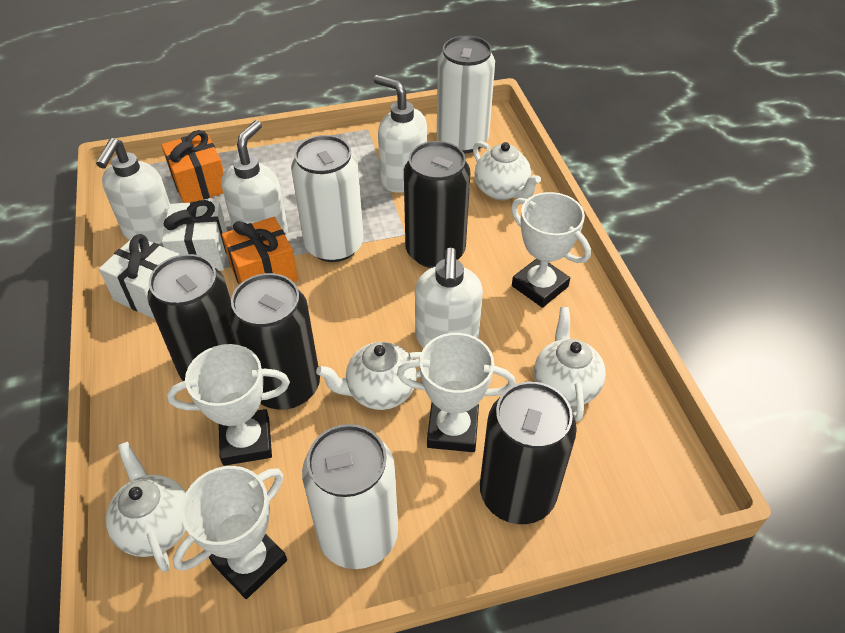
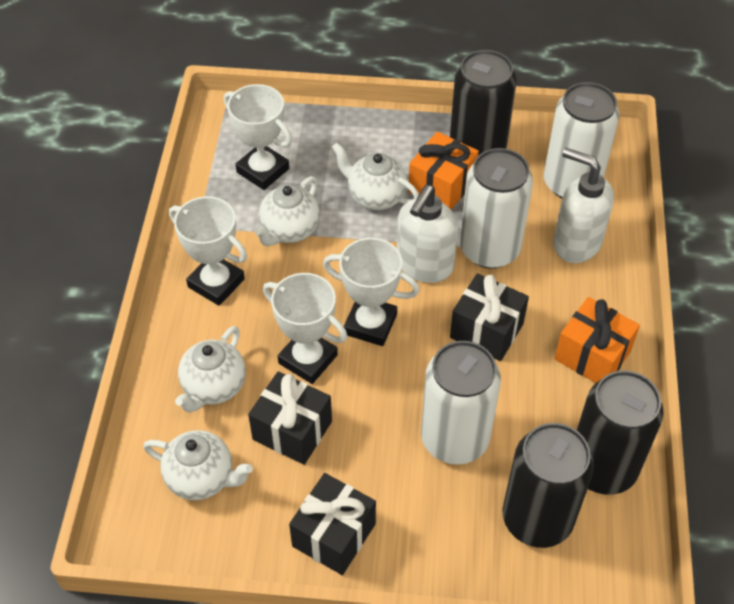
black can: [147,254,236,381] [228,273,320,409] [404,141,470,268] [480,382,577,524] = 4 -> [450,50,517,156] [502,423,594,548] [577,371,664,495] = 3
black gift: none = 0 -> [248,371,332,465] [289,473,376,575] [450,273,529,361] = 3
white gift: [99,234,179,319] [162,200,228,271] = 2 -> none = 0
white soap dispenser: [96,138,170,244] [221,120,288,236] [374,75,427,193] [415,248,483,348] = 4 -> [397,185,458,283] [553,148,614,263] = 2

